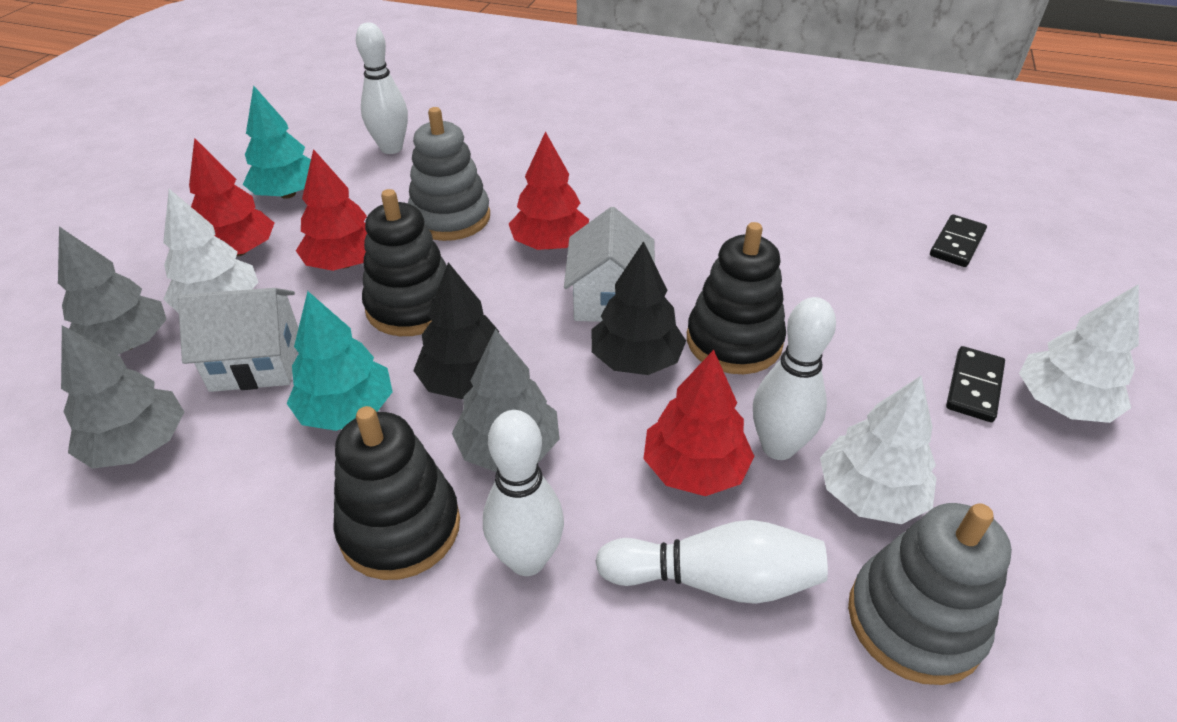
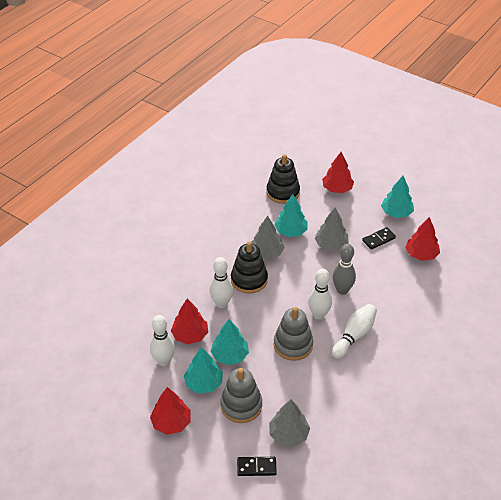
black stacking toy: [333,406,460,580] [362,189,447,336] [687,222,786,374] = 3 -> [231,241,268,294] [267,154,300,204] = 2
black tree: [413,262,499,399] [591,241,686,375] = 2 -> none = 0
grey bowling pin: none = 0 -> [332,244,356,295] = 1
turquoise tree: [243,85,311,199] [287,291,393,431] = 2 -> [184,347,223,394] [211,319,249,365] [274,194,308,237] [381,176,414,218] = 4
white house: [178,288,298,392] [564,207,655,322] = 2 -> none = 0
white tree: [163,189,258,313] [820,376,937,524] [1019,284,1139,423] = 3 -> none = 0

